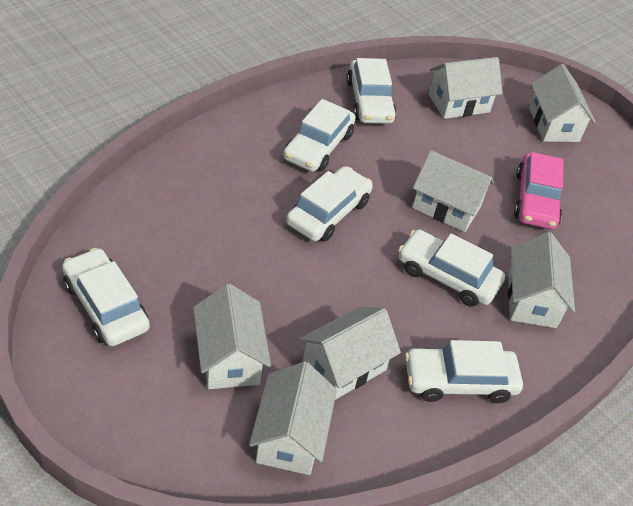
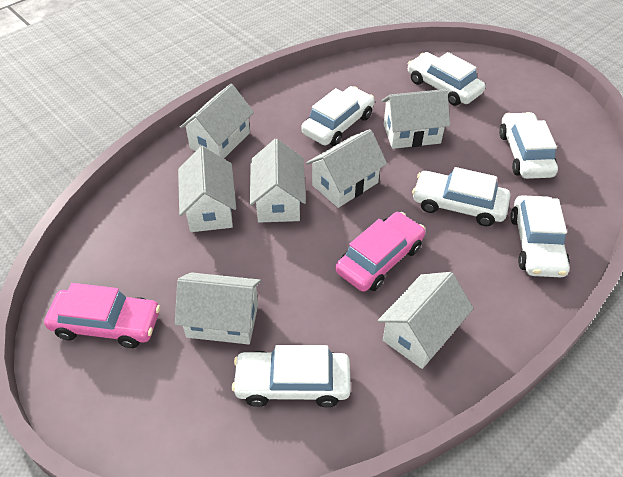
pink car: [514,152,563,229] = 1 -> [44,283,160,348] [335,212,425,292] = 2

